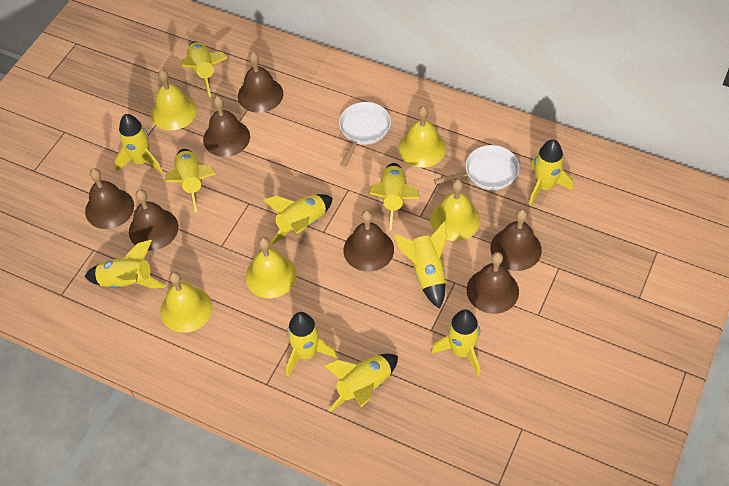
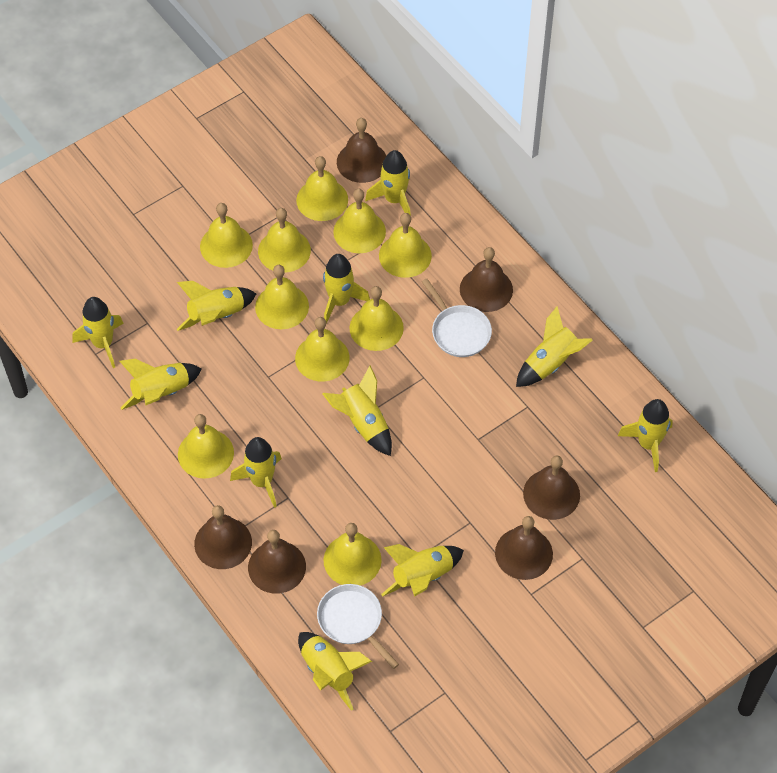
brown bell: [85,168,134,229] [129,190,178,250] [203,96,250,157] [238,52,283,113] [343,210,394,272] [467,252,519,314] [490,209,542,271] = 7 -> [194,505,252,569] [248,530,306,594] [337,118,386,183] [460,247,513,312] [495,516,553,580] [523,456,580,520] = 6
yellow bell: [151,70,197,130] [160,272,213,333] [245,237,297,298] [398,106,446,168] [430,179,480,241] = 5 -> [178,414,234,479] [200,203,253,268] [255,265,309,329] [258,208,311,273] [295,317,350,381] [296,156,348,221] [323,523,382,585] [333,188,386,253] [349,286,404,351] [379,213,432,278] = 10

